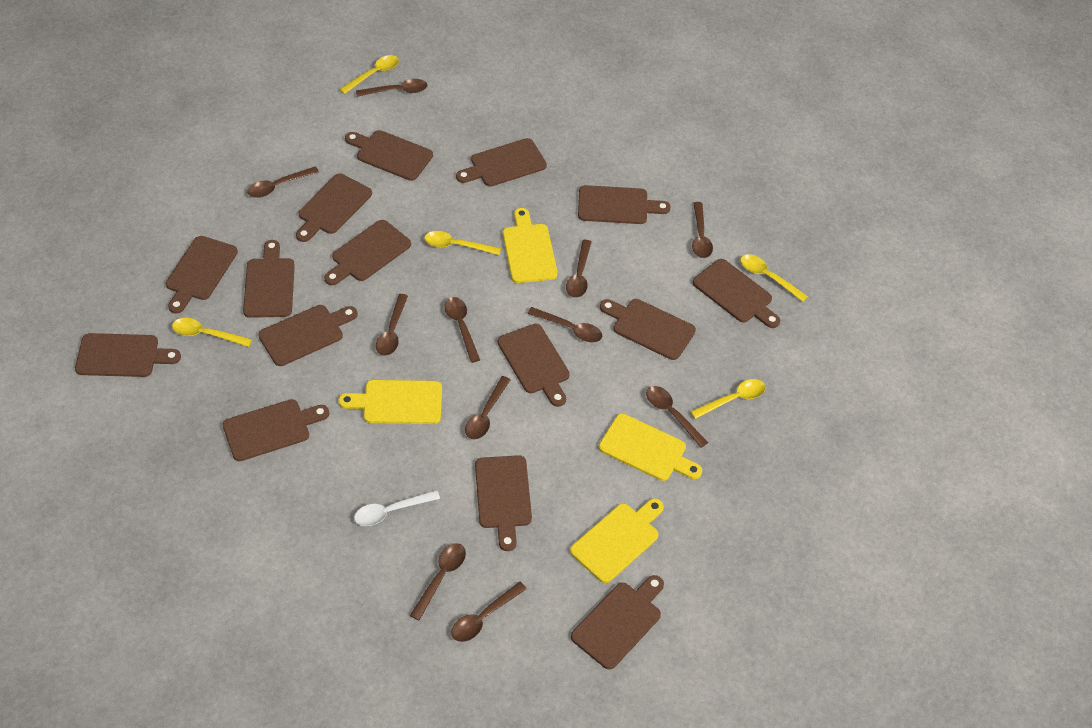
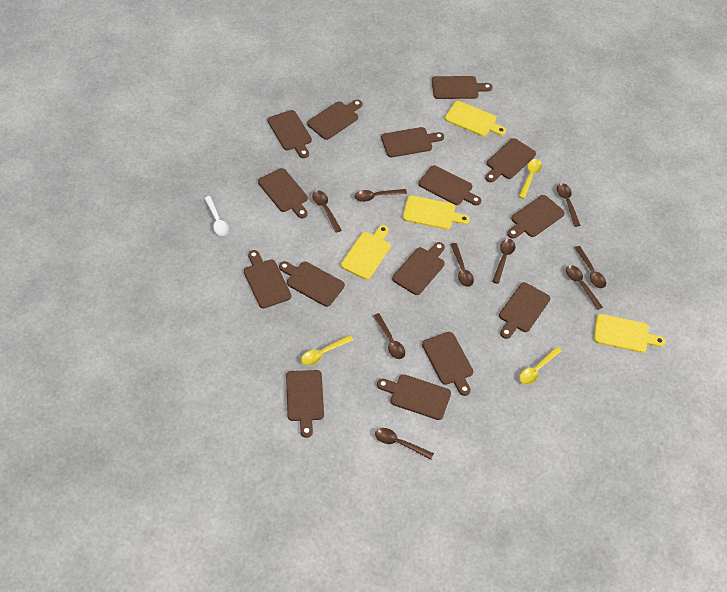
brown spoon: [247,166,319,198] [356,79,427,97] [376,294,408,356] [410,543,466,620] [444,297,480,363] [451,581,527,642] [465,376,511,439] [527,307,602,342] [566,240,591,298] [646,386,708,448] [692,202,713,258] = 11 -> [312,191,342,233] [355,189,407,202] [373,313,405,359] [375,428,434,459] [450,243,474,287] [492,239,516,284] [557,183,581,227] [566,265,603,310] [575,246,606,288] = 9
yellow spoon: [172,318,252,347] [339,55,399,94] [424,231,501,255] [690,379,766,419] [741,254,808,302] = 5 -> [301,335,353,365] [519,159,542,199] [519,347,561,384] = 3

